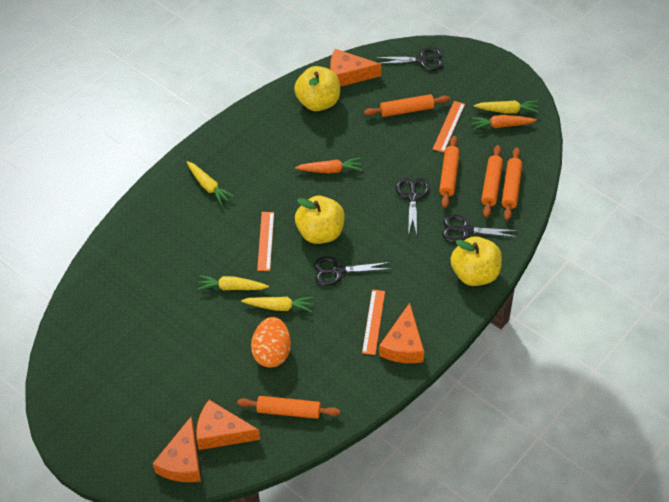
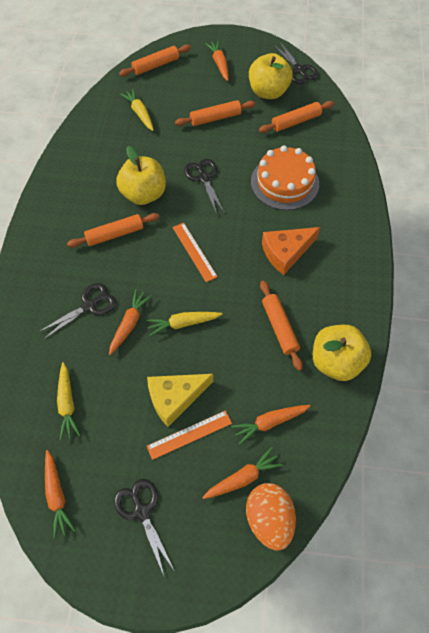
orange cake: none = 0 -> [251,146,319,210] = 1
orange carrot: [295,157,362,173] [471,115,537,130] = 2 -> [45,450,76,539] [109,289,152,355] [202,447,283,499] [205,41,229,81] [231,405,310,445] = 5
orange cheese: [153,417,201,482] [196,400,260,450] [330,49,381,87] [379,303,424,363] = 4 -> [262,227,320,275] = 1
orange ruler: [257,212,274,271] [362,290,385,355] [433,101,465,152] = 3 -> [147,410,232,460] [172,223,218,282] = 2
yellow carrot: [187,161,234,205] [197,275,269,290] [241,297,313,312] [474,100,539,113] = 4 -> [57,362,81,440] [120,89,154,131] [146,312,222,336] = 3
yellow cheese: none = 0 -> [147,374,213,427] = 1

